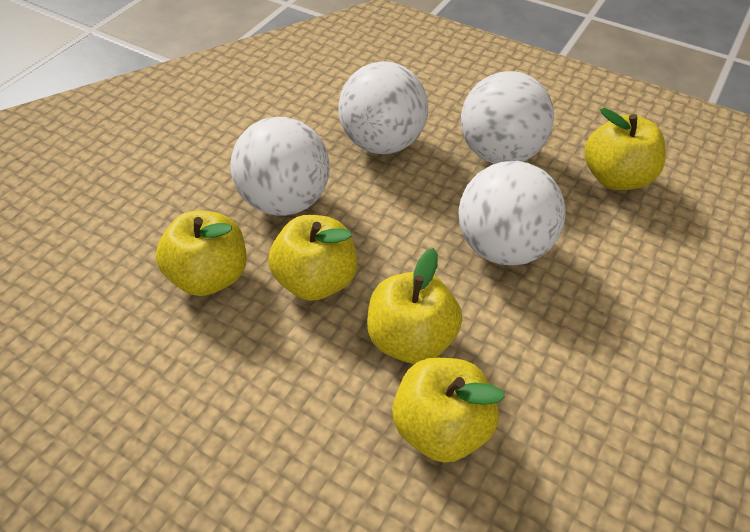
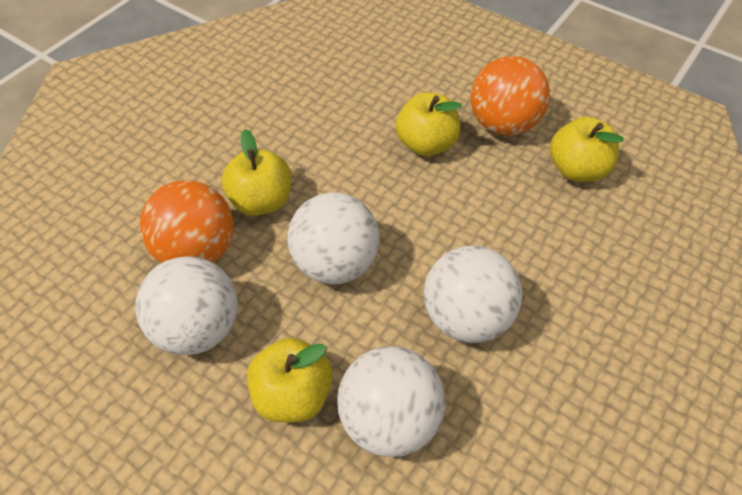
orange ball: none = 0 -> [140,180,234,263] [471,56,550,136] = 2
yellow apple: [156,211,246,296] [268,215,358,301] [367,248,462,364] [392,358,505,463] [585,108,666,190] = 5 -> [222,129,291,216] [247,338,333,422] [396,92,462,156] [550,117,623,182] = 4

